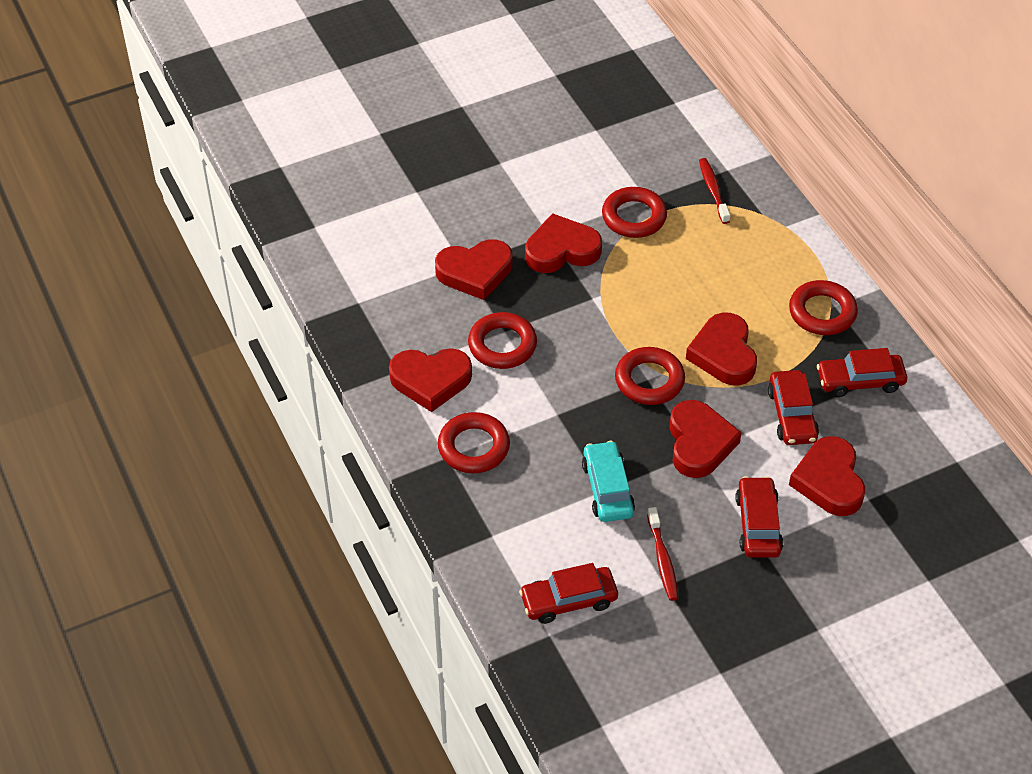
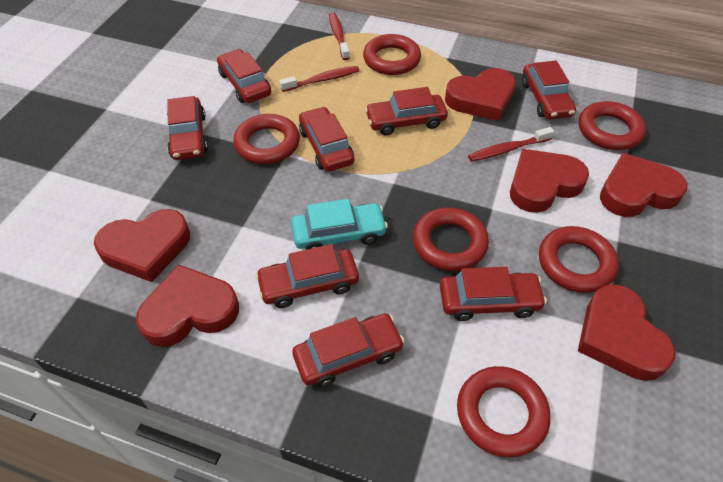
red car: [519,563,618,624] [735,476,783,558] [768,370,819,445] [817,348,907,397] = 4 -> [167,96,208,160] [217,49,271,103] [255,244,359,308] [292,313,405,388] [299,107,354,172] [365,87,448,136] [440,267,547,321] [522,61,576,119] = 8
red ring: [438,412,510,473] [468,312,537,369] [602,187,667,238] [615,347,685,405] [789,280,858,335] = 5 -> [233,114,300,164] [363,34,421,75] [413,207,489,271] [457,366,551,457] [539,226,619,293] [579,101,646,150] = 6
red toothbrush: [647,507,679,601] [699,158,730,224] = 2 -> [279,66,360,92] [329,12,350,60] [468,127,554,162] = 3

